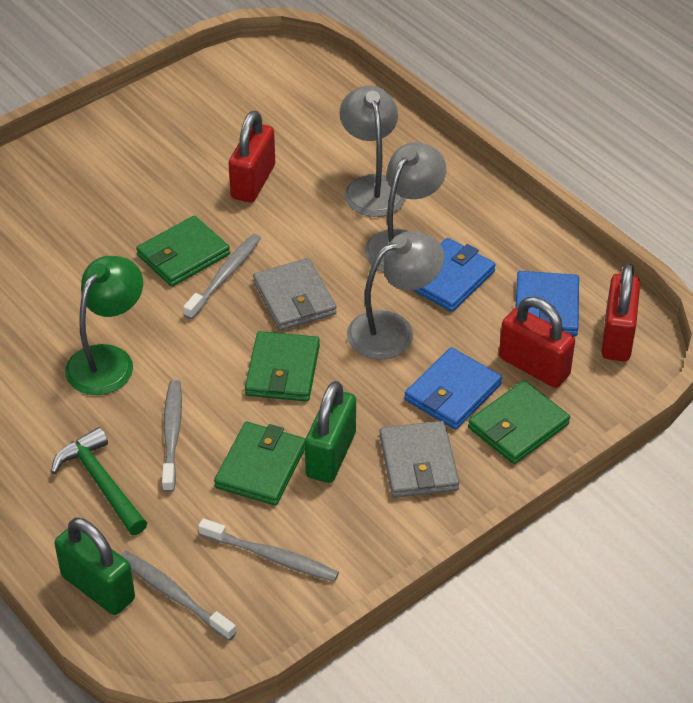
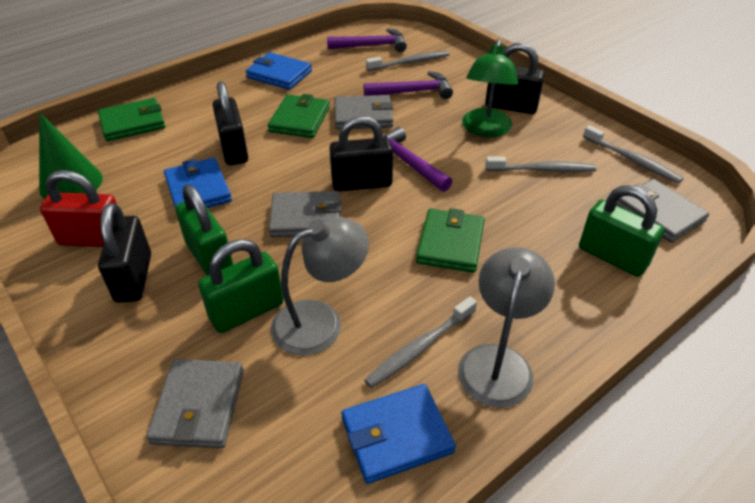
black padlock: none = 0 -> [98,203,151,303] [213,81,248,165] [329,116,393,191] [485,43,545,114] = 4
green cone: none = 0 -> [39,113,103,199] = 1
green hammer: [51,427,147,535] = 1 -> none = 0
green padlock: [54,518,135,615] [305,381,356,483] = 2 -> [175,184,233,276] [198,239,283,333] [579,185,664,277] = 3
green wallet: [136,215,230,287] [214,422,305,506] [245,331,320,402] [468,380,570,464] = 4 -> [98,98,165,141] [268,94,330,138] [416,208,485,273] = 3
grey lamp: [339,85,406,217] [347,231,444,360] [364,142,447,272] = 3 -> [271,216,369,355] [458,247,555,408] = 2
grey wallet: [253,258,337,331] [379,421,459,498] = 2 -> [146,359,244,448] [269,191,342,237] [334,95,394,129] [617,179,709,243] = 4
purple hammer: none = 0 -> [327,28,407,52] [364,71,453,99] [383,127,453,192] = 3
red padlock: [228,111,275,203] [499,297,575,388] [602,263,640,361] = 3 -> [40,170,117,247] = 1

